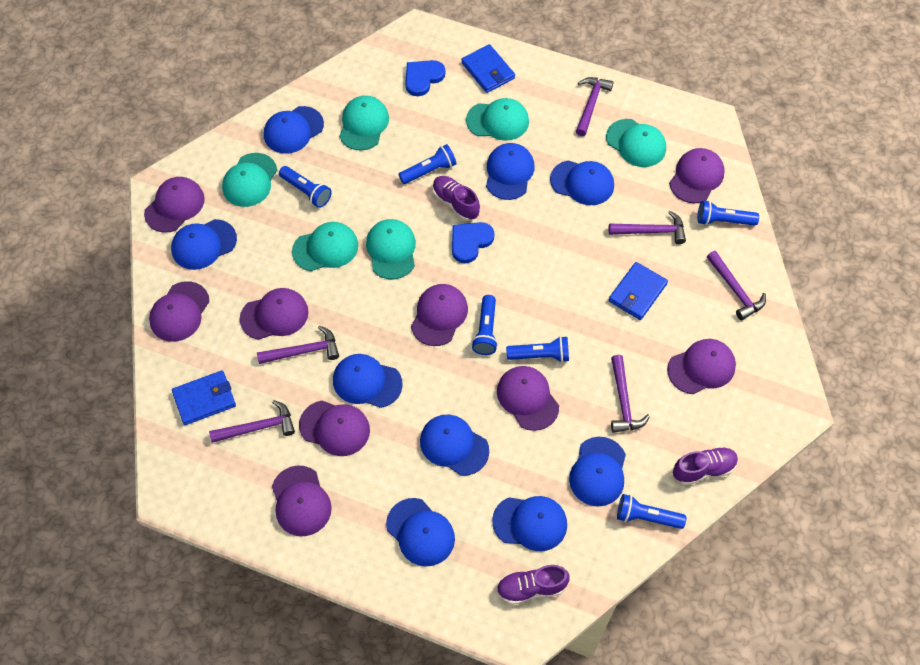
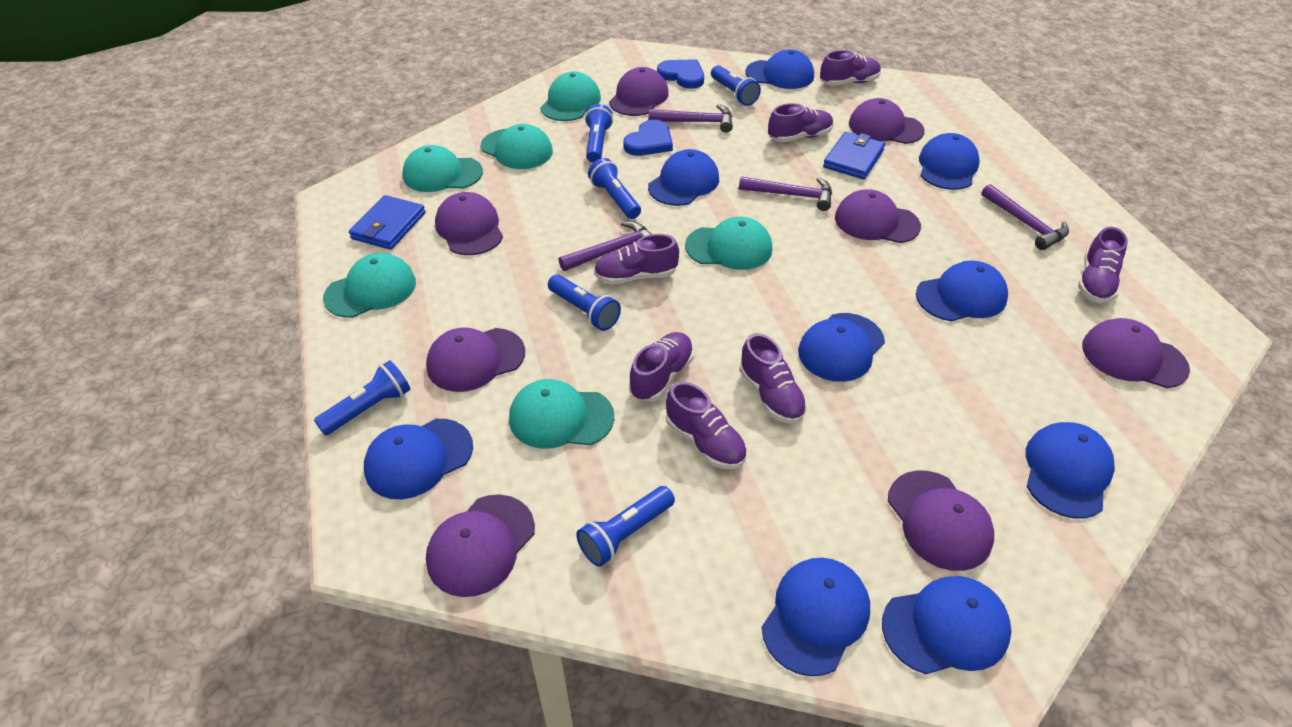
blue wallet: [172,370,236,425] [461,44,515,93] [609,262,668,320] = 3 -> [349,195,425,250] [823,132,885,179] = 2
purple cap: [144,177,205,233] [149,281,210,342] [240,288,309,340] [272,466,332,536] [299,400,370,456] [411,284,468,346] [497,366,559,431] [667,339,736,394] [669,148,725,203] = 9 -> [426,327,525,392] [426,494,535,597] [435,192,503,255] [609,67,669,116] [835,189,921,243] [849,98,925,144] [888,470,994,571] [1082,318,1190,388] = 8
purple hammer: [209,400,295,443] [257,326,339,364] [576,77,614,136] [609,211,686,244] [611,355,650,433] [707,251,766,320] = 6 -> [558,221,651,271] [649,104,733,132] [739,176,832,211] [981,184,1069,250] = 4
purple shoe: [432,176,480,221] [496,565,570,605] [673,446,738,485] = 3 -> [594,234,679,285] [629,332,694,401] [666,382,747,469] [739,333,807,423] [768,103,833,142] [820,50,881,86] [1078,227,1128,303] = 7

